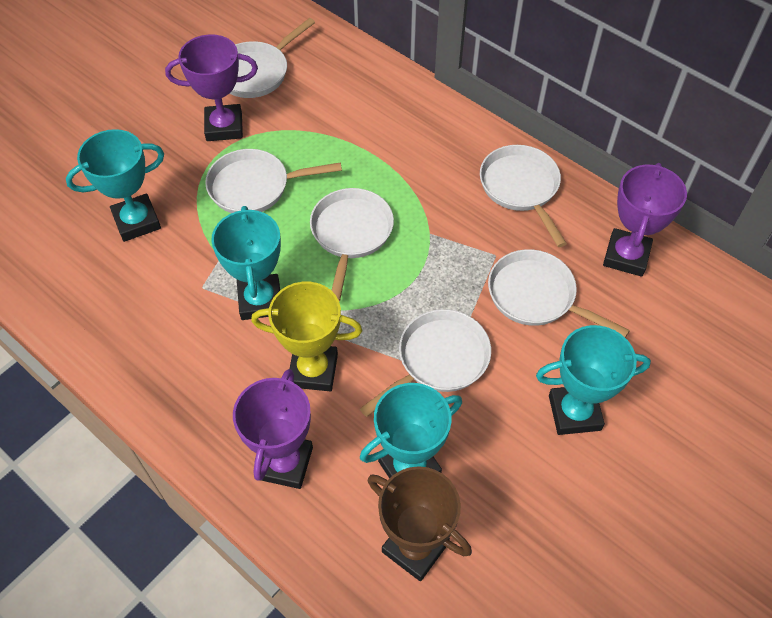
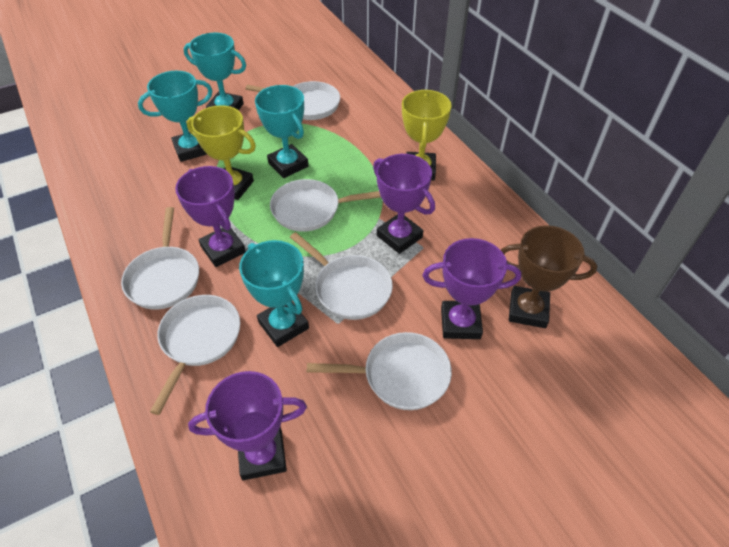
purple trophy: [165,35,258,141] [233,369,313,489] [603,163,687,277] = 3 -> [175,166,246,267] [188,371,307,480] [373,154,435,254] [422,238,521,339] = 4
yellow trophy: [251,282,362,391] = 1 -> [187,105,256,200] [402,90,452,181] = 2

